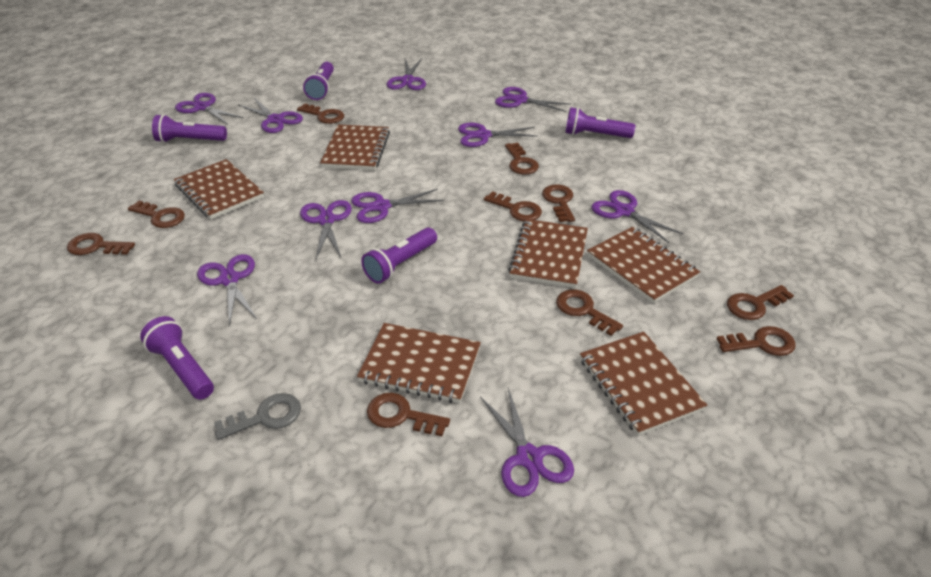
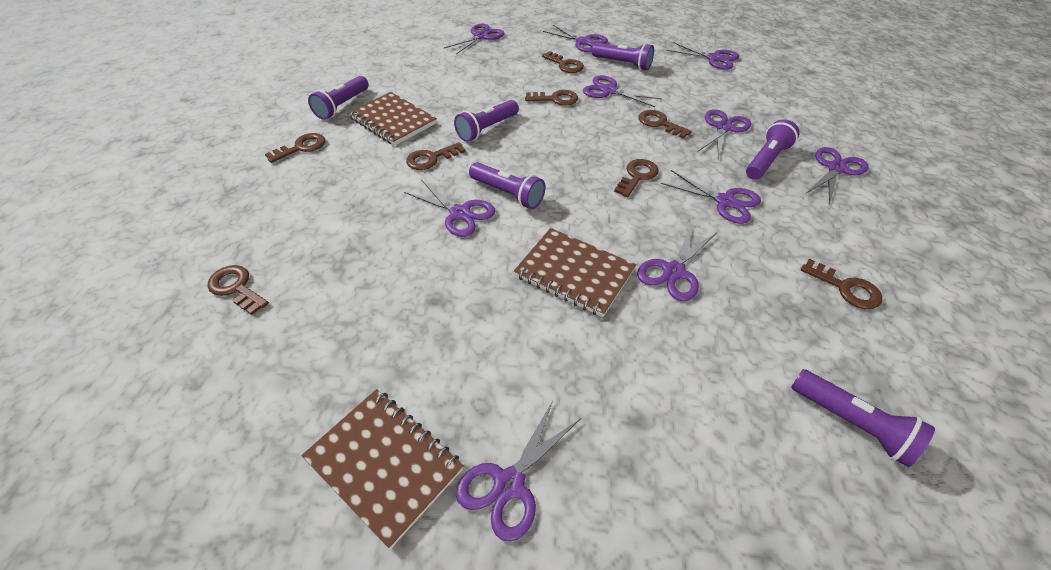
brown key: [67,233,135,255] [128,201,185,228] [297,103,344,124] [367,393,450,436] [484,191,542,221] [505,143,539,175] [542,185,575,222] [556,290,623,336] [717,326,795,356] [727,285,794,320] = 10 -> [207,265,269,315] [265,133,325,163] [406,142,466,170] [525,90,578,105] [542,51,584,73] [614,159,659,197] [638,110,692,138] [800,259,882,309] = 8
brown notebook: [174,159,264,219] [320,124,390,170] [357,323,481,403] [508,219,588,288] [580,332,707,436] [587,227,700,303] = 6 -> [302,389,464,549] [348,92,437,146] [514,228,636,317] = 3
grey key: [214,393,301,440] = 1 -> none = 0
purple flashlight: [140,316,214,400] [152,114,227,143] [303,62,334,100] [361,227,437,284] [566,107,635,138] = 5 -> [308,76,369,120] [454,100,519,142] [469,162,546,209] [592,43,654,70] [746,119,799,180] [791,369,935,467] = 6

